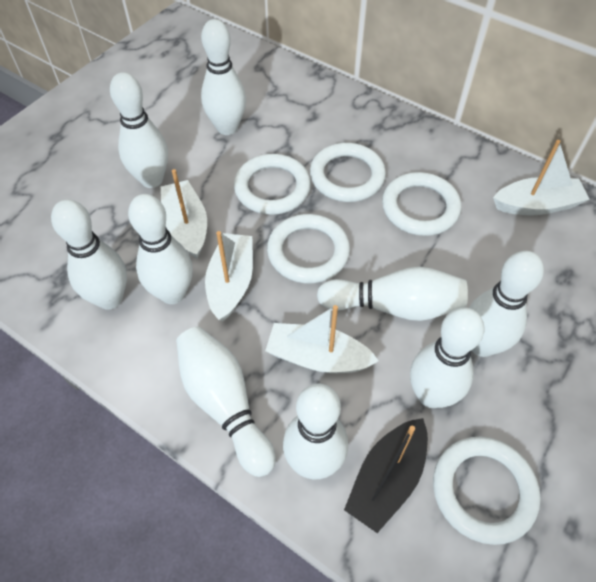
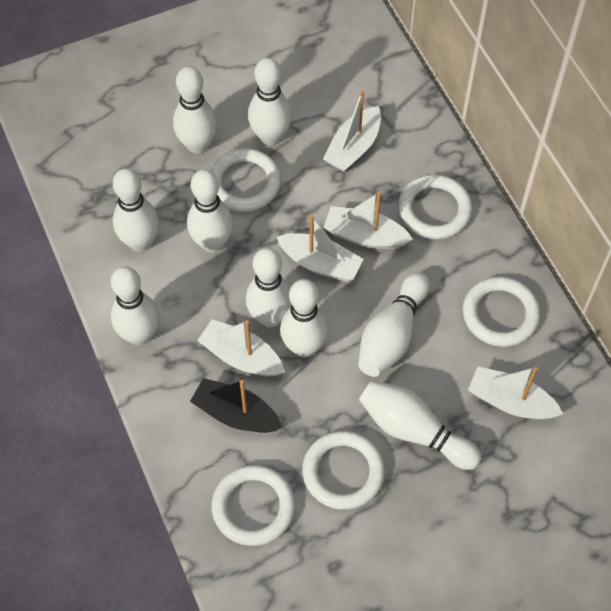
white boat: [161,169,207,259] [205,231,253,321] [265,305,379,373] [493,140,589,215] = 4 -> [197,319,285,377] [276,214,363,282] [323,90,381,172] [323,192,413,249] [468,367,563,420] = 5

